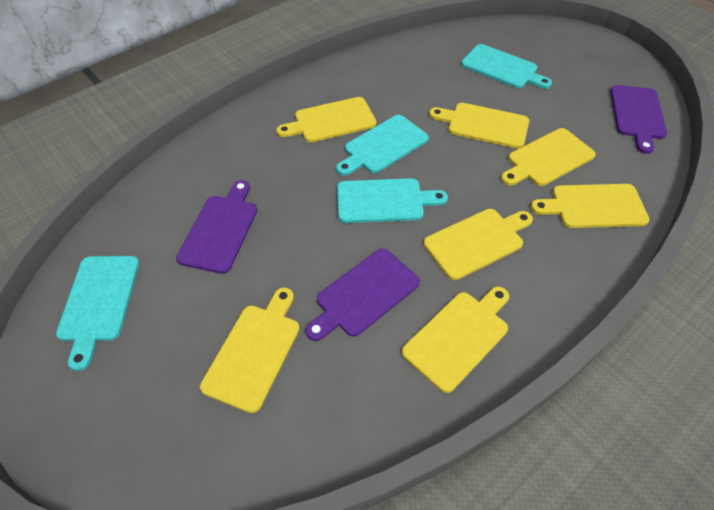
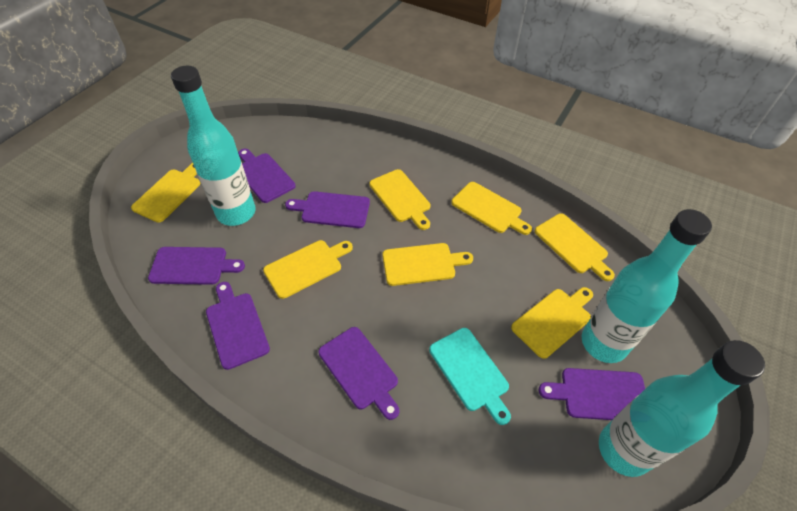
purple cutting board: [176,180,257,274] [306,248,420,341] [610,85,667,154] = 3 -> [148,247,245,285] [206,282,270,370] [238,149,296,203] [285,191,370,228] [318,327,399,420] [539,368,645,420] = 6
turquoise bottle: none = 0 -> [171,66,255,226] [582,209,712,363] [599,340,765,477] = 3
turquoise cutting board: [56,256,139,371] [336,115,429,176] [337,178,448,223] [461,44,552,89] = 4 -> [429,328,511,425] = 1

